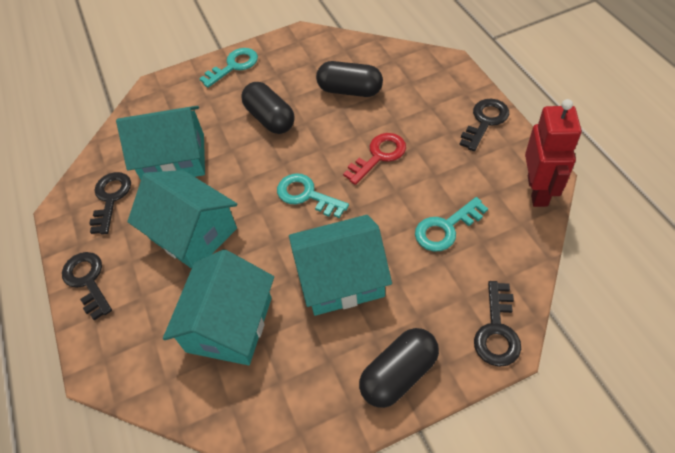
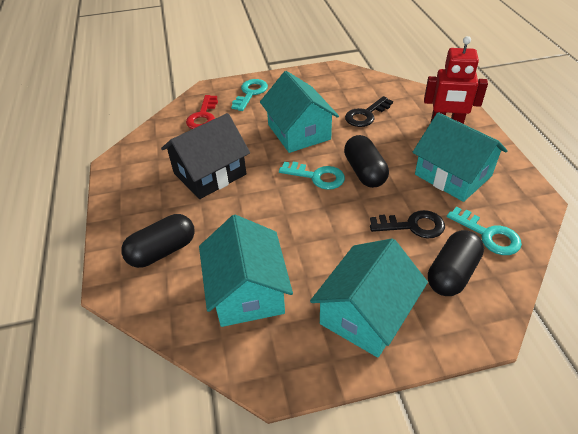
black house: none = 0 -> [161,113,250,199] = 1
black key: [62,252,112,320] [89,172,131,235] [459,99,509,151] [474,281,521,367] = 4 -> [345,96,393,127] [370,210,445,239] = 2

